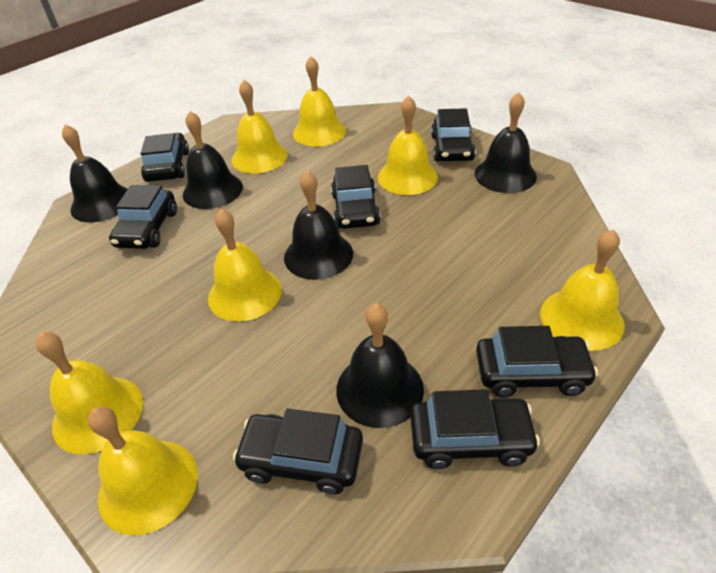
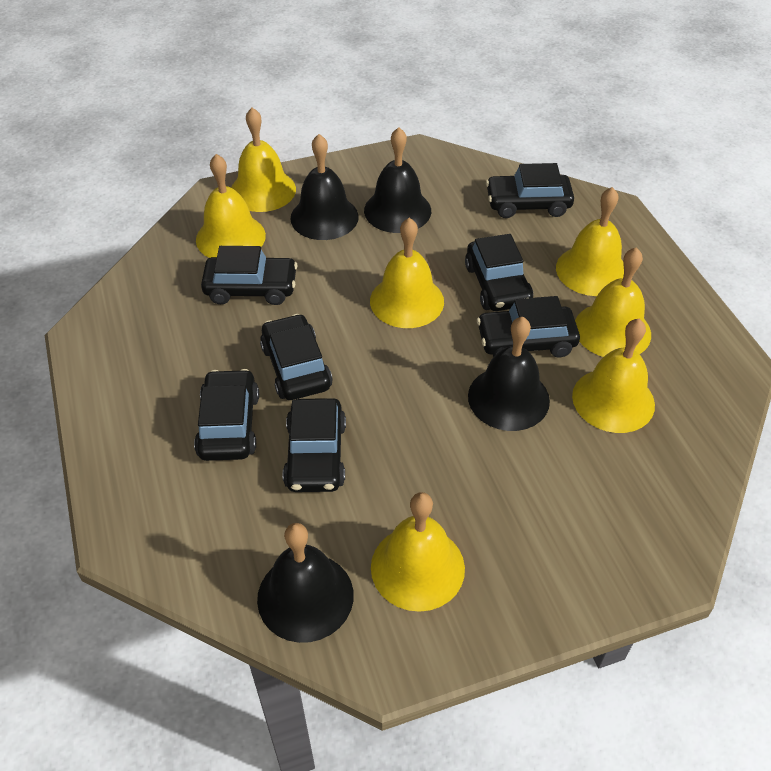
black bell: [62,124,128,223] [183,111,243,209] [284,171,353,280] [336,303,424,428] [475,92,537,193] = 5 -> [257,523,354,643] [290,134,359,240] [364,127,431,233] [468,317,550,431] = 4

